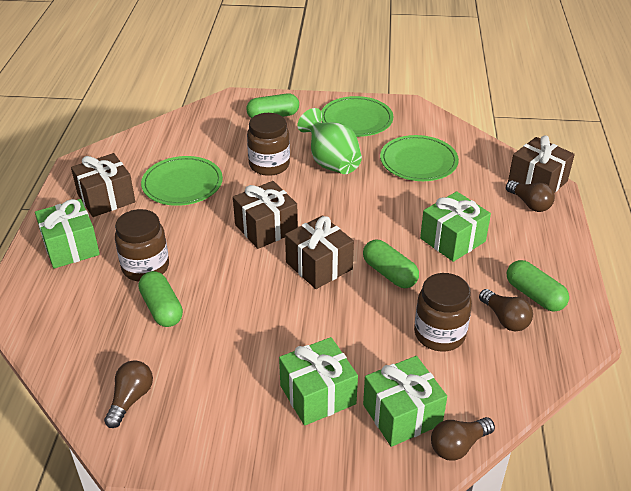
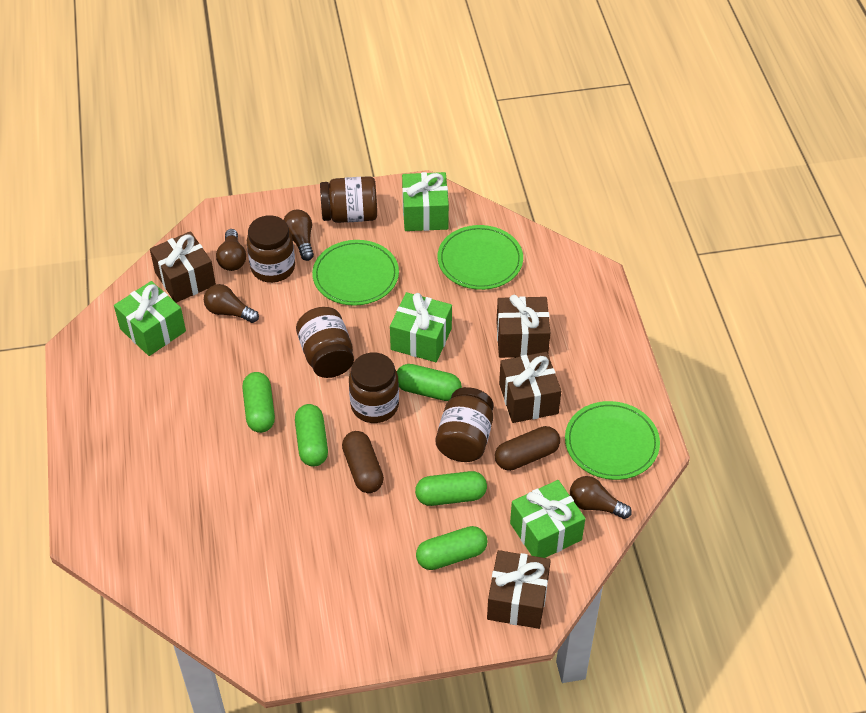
brown capsule: none = 0 -> [342,431,384,493] [495,426,560,471] = 2
brown jar: [115,209,169,281] [247,113,290,176] [414,273,472,351] = 3 -> [247,215,295,283] [296,307,354,378] [320,176,377,223] [349,352,399,423] [436,387,494,462] = 5
green capsule: [139,271,183,327] [246,93,299,118] [363,240,419,288] [507,260,569,312] = 4 -> [242,372,275,433] [295,404,328,467] [397,364,462,401] [415,471,487,506] [416,526,487,570] = 5
green vase: [297,108,362,174] = 1 -> none = 0

